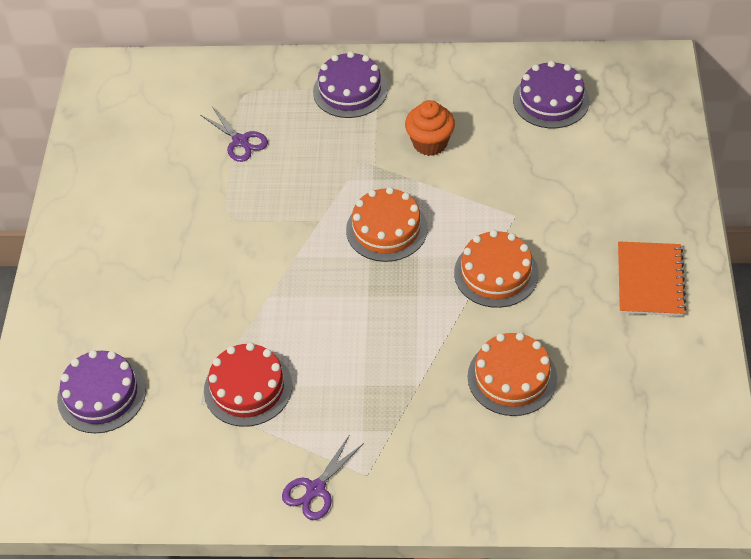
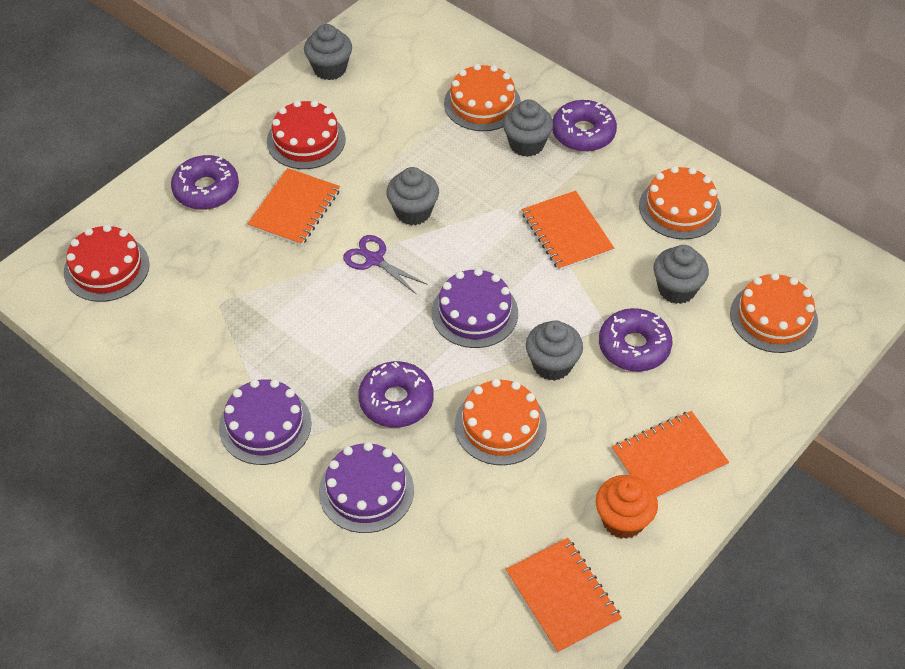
grey cupcake: none = 0 -> [304,24,352,80] [386,167,439,225] [503,99,553,157] [526,321,583,381] [653,245,709,304] = 5
orange cake: [346,187,428,262] [454,230,539,308] [468,332,557,416] = 3 -> [444,64,521,131] [455,379,547,465] [639,166,721,239] [730,273,818,353] = 4
orange notebook: [618,241,686,316] = 1 -> [247,168,340,246] [506,538,622,653] [522,191,614,271] [612,411,729,498] = 4
purple donut: none = 0 -> [171,155,239,210] [358,361,434,428] [552,100,617,152] [599,308,672,372] = 4
purple scissors: [201,107,268,162] [282,436,364,520] = 2 -> [343,235,426,294] = 1
red cake: [204,343,292,427] = 1 -> [64,224,150,302] [267,100,346,169] = 2

